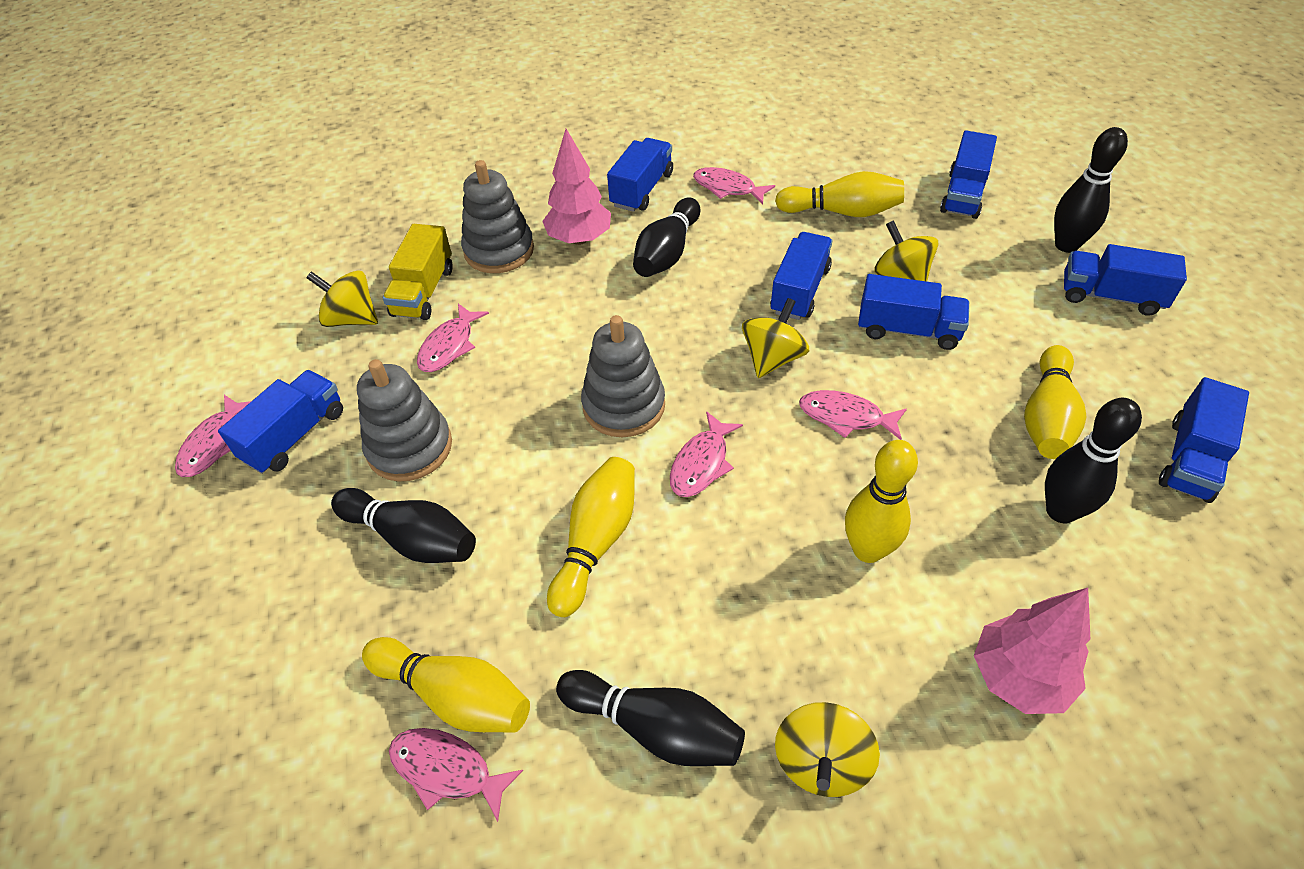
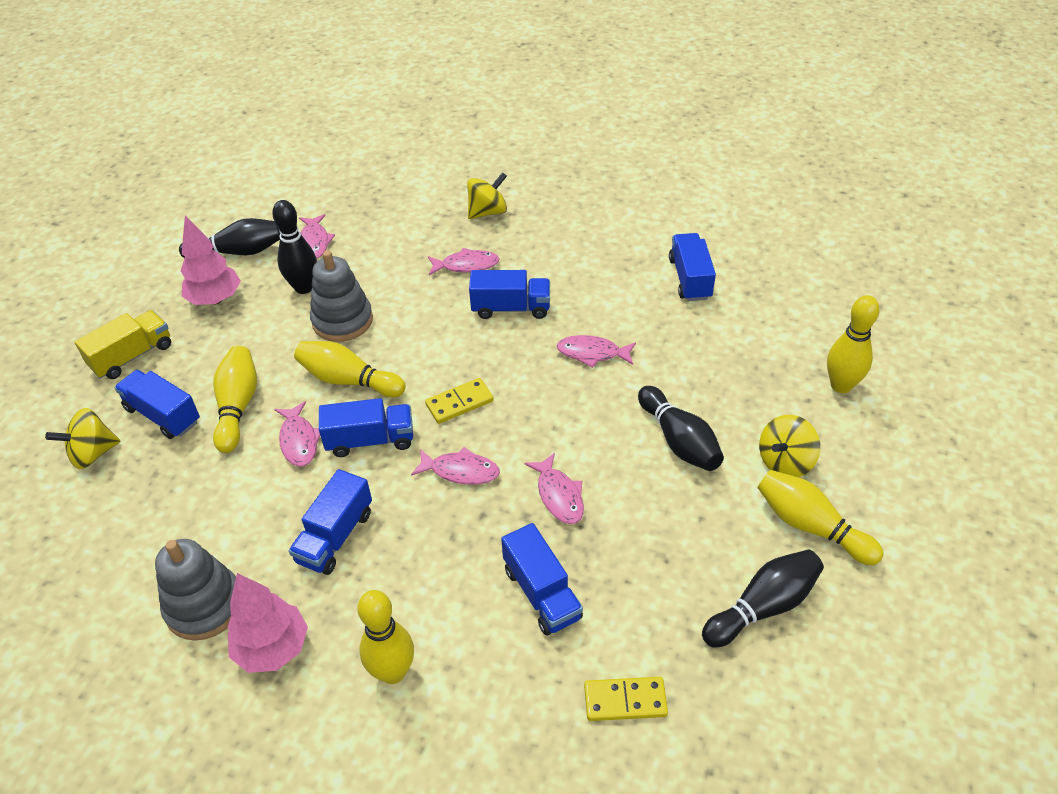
black bowling pin: [331,488,476,563] [556,670,745,766] [633,198,701,277] [1045,398,1142,523] [1054,127,1128,253] = 5 -> [179,218,280,258] [272,200,317,294] [638,386,724,471] [702,549,824,648] = 4
blue truck: [218,370,343,474] [607,138,673,212] [770,232,833,320] [858,274,969,350] [940,131,997,219] [1064,244,1187,316] [1159,377,1249,503] = 7 -> [114,370,200,439] [289,469,372,575] [319,398,413,457] [469,270,550,319] [501,523,583,635] [669,233,716,301] = 6
grey stacking toy: [357,359,452,482] [461,160,534,273] [581,315,665,437] = 3 -> [155,539,236,641] [310,250,373,342] = 2
yellow domino: none = 0 -> [425,378,494,424] [584,677,668,721] = 2
yellow spinning top: [306,270,378,327] [742,298,809,378] [775,702,880,797] [874,220,938,282] = 4 -> [45,408,120,469] [467,172,507,219] [759,415,820,477] = 3

